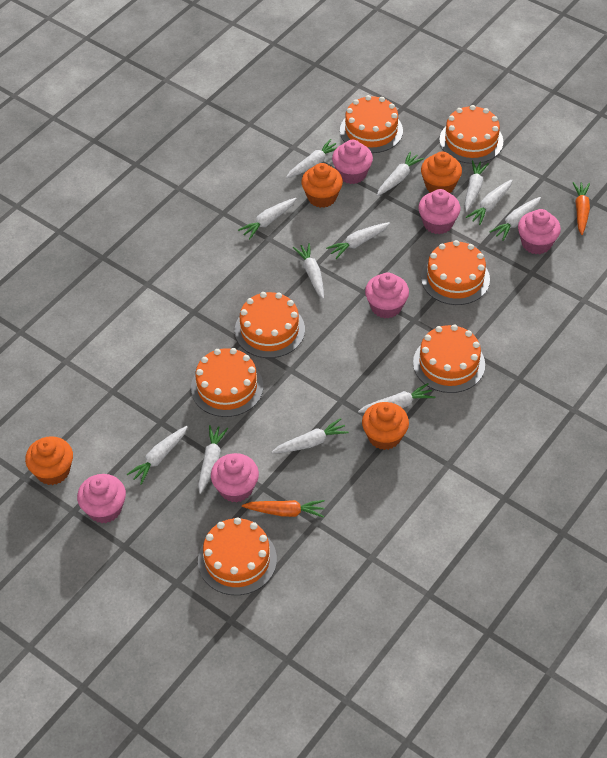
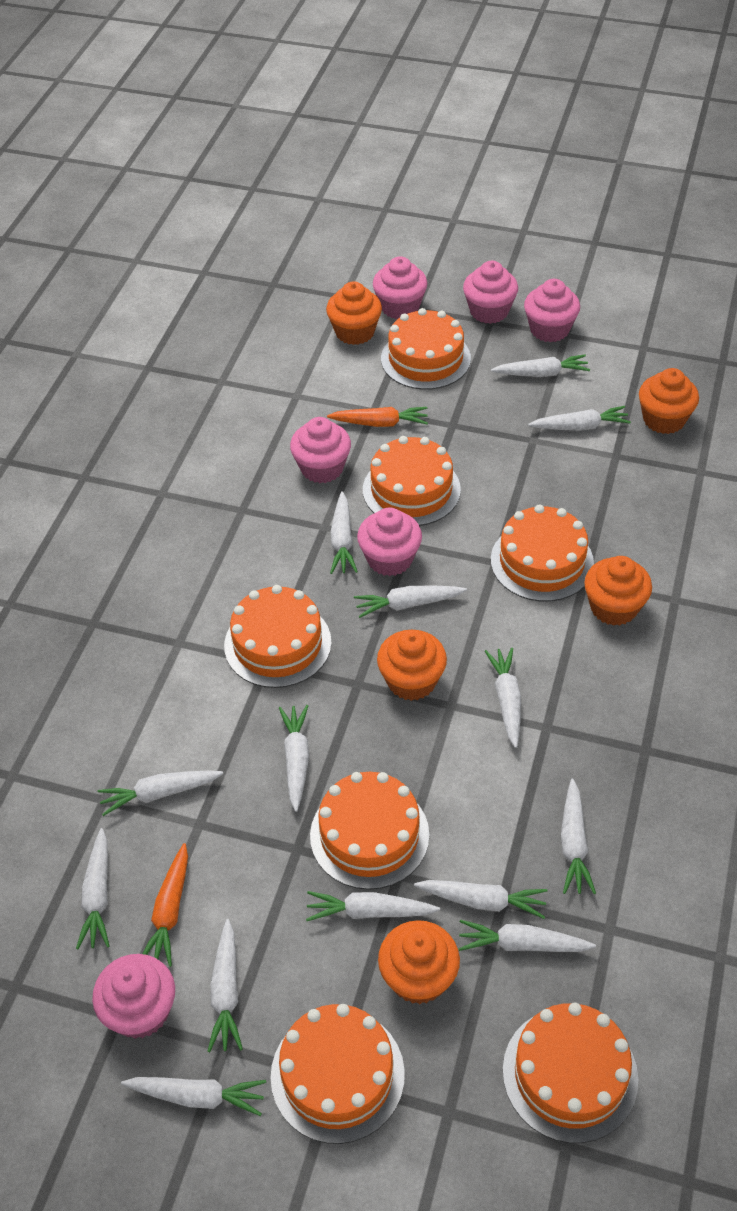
orange cupcake: [25,436,73,485] [302,163,343,208] [362,402,409,450] [421,152,462,193] = 4 -> [326,281,382,345] [377,630,447,701] [378,920,460,1004] [584,556,652,626] [639,368,699,434] = 5
white carrot: [127,426,188,485] [198,425,228,494] [238,198,297,240] [271,418,349,453] [286,139,337,178] [293,243,324,299] [326,222,390,259] [358,383,435,413] [377,151,424,196] [464,160,489,212] [466,179,512,225] [490,197,541,241] = 12 -> [76,828,110,949] [98,771,223,816] [121,1077,266,1116] [207,919,243,1052] [279,705,309,812] [306,891,440,921] [330,491,358,574] [354,586,467,618] [414,880,548,919] [458,920,596,952] [485,648,521,748] [491,355,590,377] [528,406,631,431] [561,779,596,894] = 14

